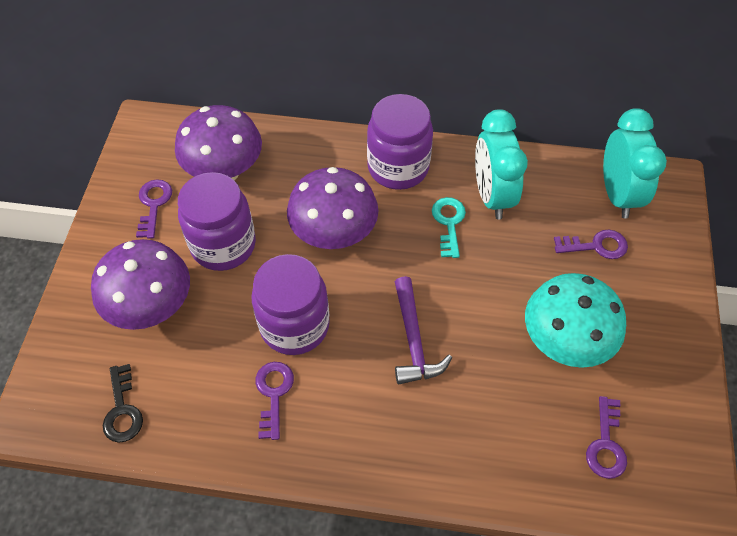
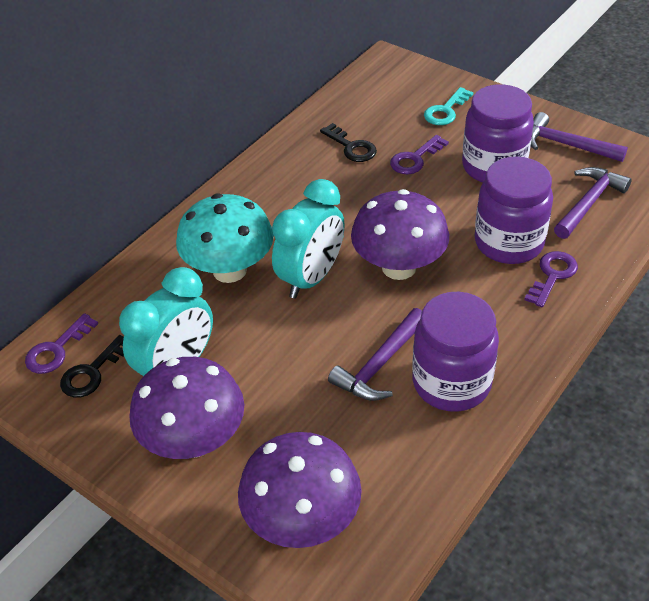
black key: [103,364,143,443] = 1 -> [60,335,124,398] [320,123,377,162] = 2
purple hammer: [395,276,452,384] = 1 -> [328,308,422,401] [531,112,628,162] [554,167,632,239] = 3
purple key: [136,179,172,239] [255,362,294,440] [554,230,628,259] [586,396,627,479] = 4 -> [25,313,98,374] [390,135,449,174] [524,251,578,307] = 3

